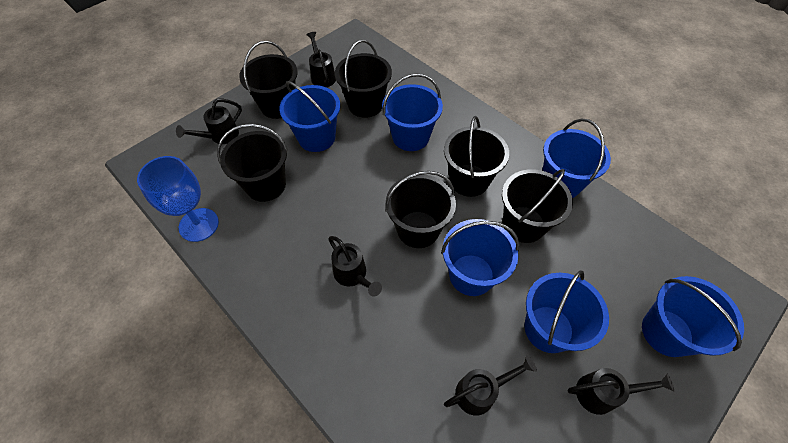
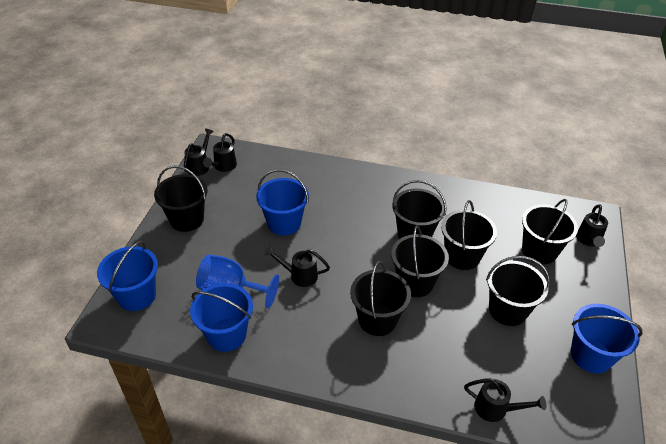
black bucket: [217,124,288,202] [239,41,298,119] [335,40,392,118] [385,171,456,248] [444,116,509,197] [502,169,573,243] = 6 -> [154,165,207,232] [350,261,411,336] [391,225,449,297] [392,180,446,239] [441,200,497,270] [486,256,550,326] [522,199,578,264] = 7
blue bucket: [279,81,340,152] [382,73,443,151] [441,219,519,296] [524,270,609,353] [542,119,611,198] [642,276,744,357] = 6 -> [97,241,158,311] [190,283,253,352] [256,169,309,236] [571,304,642,374] = 4

